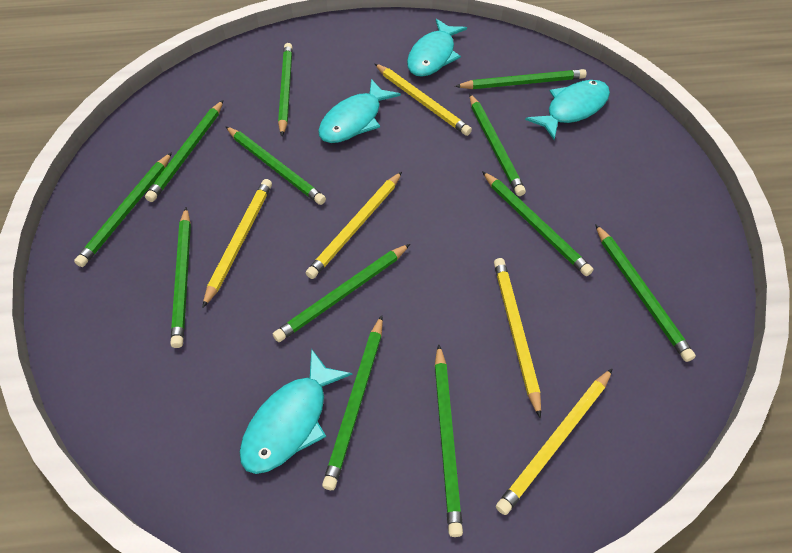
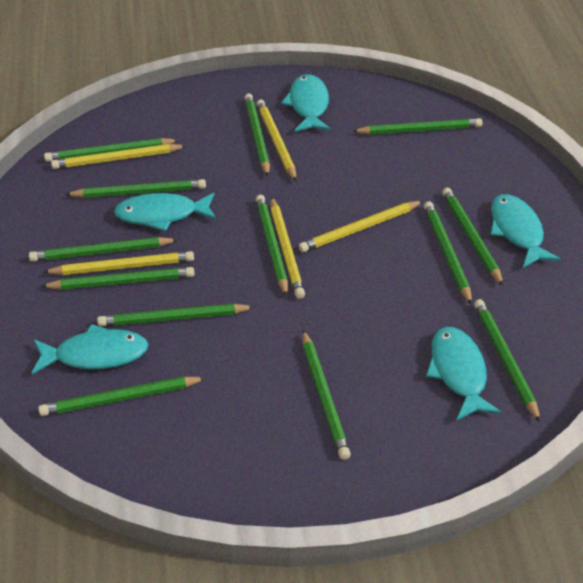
green pencil: [74,152,172,267] [145,100,223,202] [171,207,191,348] [225,126,326,205] [273,244,410,342] [278,43,293,136] [322,315,383,490] [435,344,463,537] [455,69,586,89] [469,94,526,196] [482,171,593,276] [595,224,696,362] = 12 -> [29,237,178,262] [38,377,206,416] [41,267,195,290] [44,138,179,162] [65,179,206,198] [97,304,255,327] [245,93,270,176] [256,195,288,297] [302,330,351,460] [352,118,482,135] [424,201,472,305] [442,188,504,286] [474,299,541,423] = 13
turquoise fish: [239,349,353,474] [318,79,401,143] [407,19,467,77] [525,80,610,140] = 4 -> [32,324,149,374] [114,193,216,231] [281,74,331,132] [426,327,502,421] [490,194,561,268] = 5

